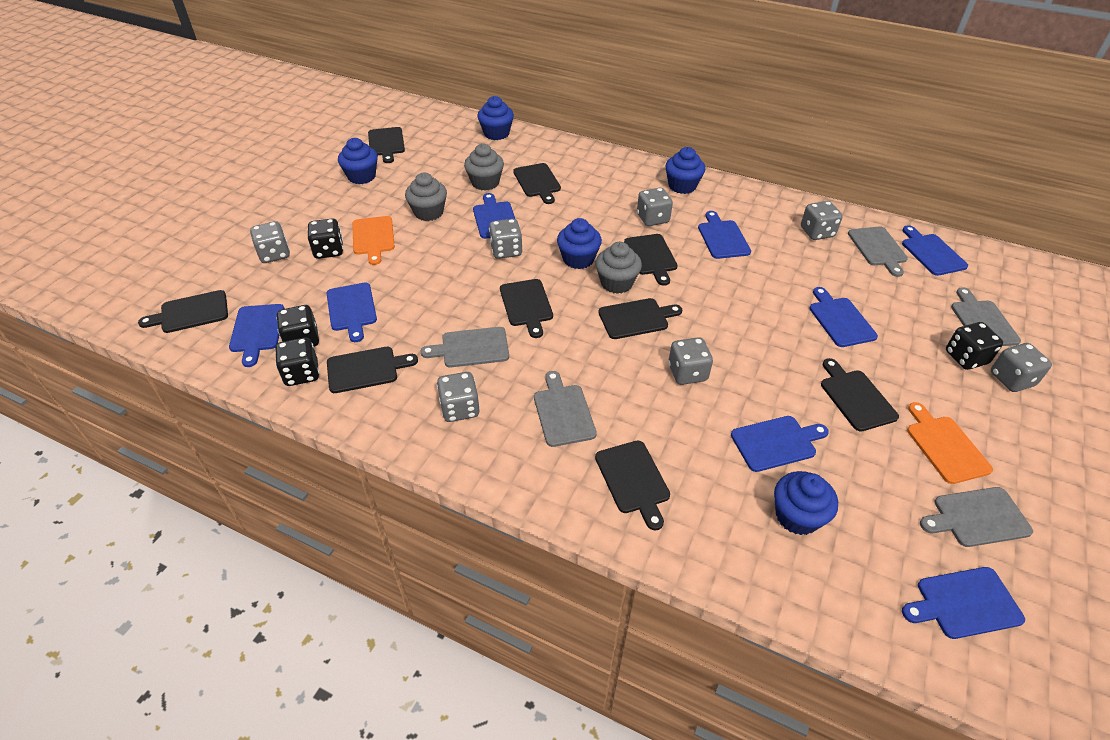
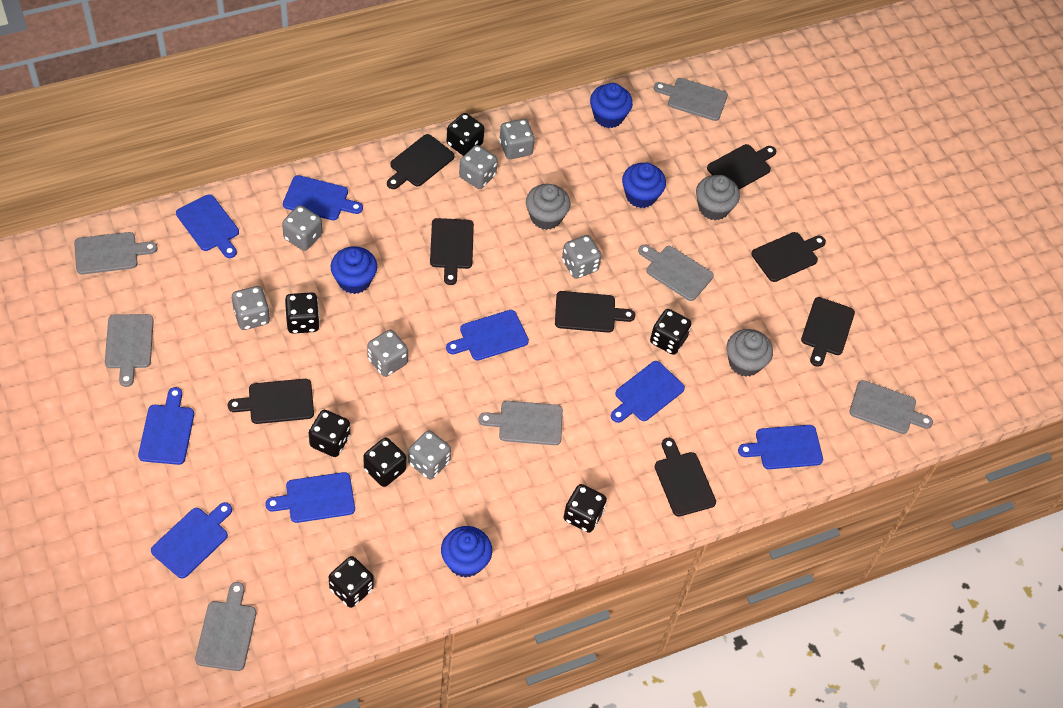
black cutting board: [138,290,228,333] [327,347,418,393] [368,127,405,163] [500,279,553,338] [513,163,561,204] [595,440,670,530] [598,298,682,339] [624,234,678,286] [821,358,899,432] = 9 -> [228,379,314,424] [387,134,455,189] [430,218,474,285] [555,291,635,333] [655,438,716,517] [707,144,776,189] [751,232,826,282] [801,297,855,367] = 8
black dice: [275,338,319,386] [276,305,319,347] [308,219,343,259] [946,322,1003,370] = 4 -> [285,292,320,334] [309,410,350,457] [329,556,374,608] [363,438,406,487] [446,113,484,156] [563,484,607,533] [650,309,691,355] = 7
blue cupcake: [338,138,378,184] [477,96,514,140] [557,218,602,269] [665,147,705,194] [774,471,838,535] = 5 -> [331,246,377,294] [441,526,492,578] [590,83,633,128] [622,163,666,208] = 4
grey cutting board: [421,327,509,367] [534,371,597,447] [848,226,908,277] [920,487,1033,547] [951,287,1021,346] = 5 -> [74,232,157,275] [105,314,154,387] [195,582,256,671] [478,401,563,445] [638,244,714,301] [654,78,728,121] [849,380,933,434] = 7
orange cutting board: [352,216,395,265] [907,402,993,484] = 2 -> none = 0

